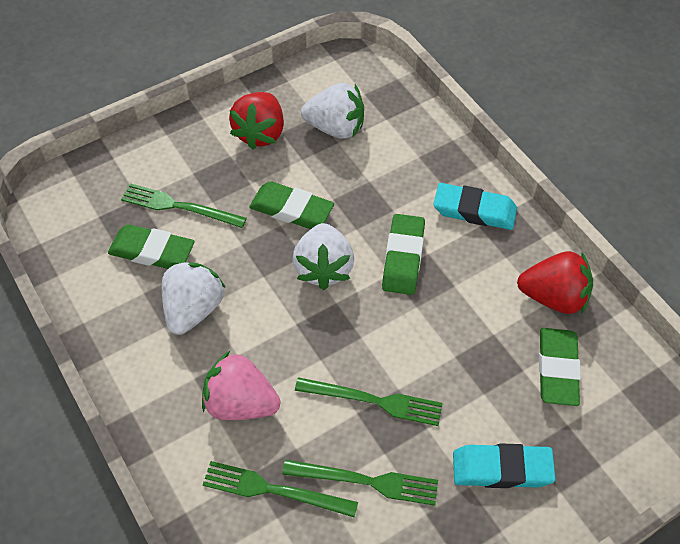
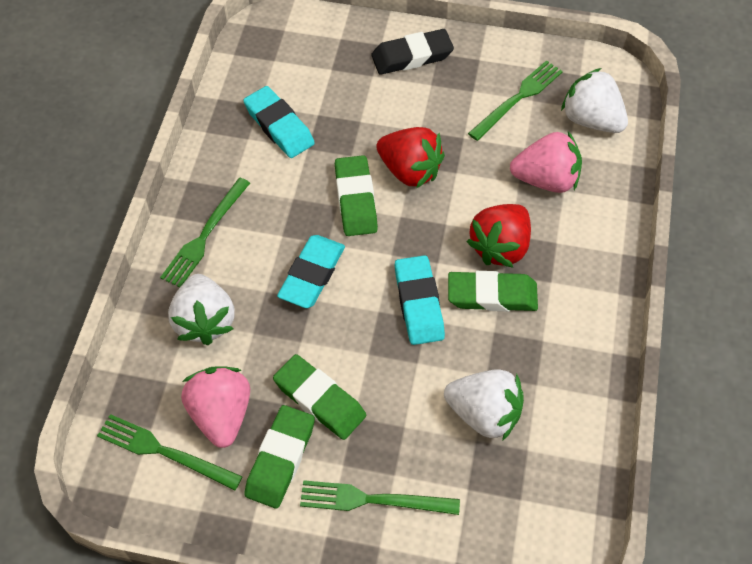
black eraser: none = 0 -> [371,29,454,75] = 1
pink strawberry: [202,351,280,420] = 1 -> [181,367,250,448] [510,131,582,193] = 2
turquoise eraser: [433,183,517,230] [453,444,555,488] = 2 -> [243,86,315,158] [277,235,345,308] [395,255,445,345] = 3

